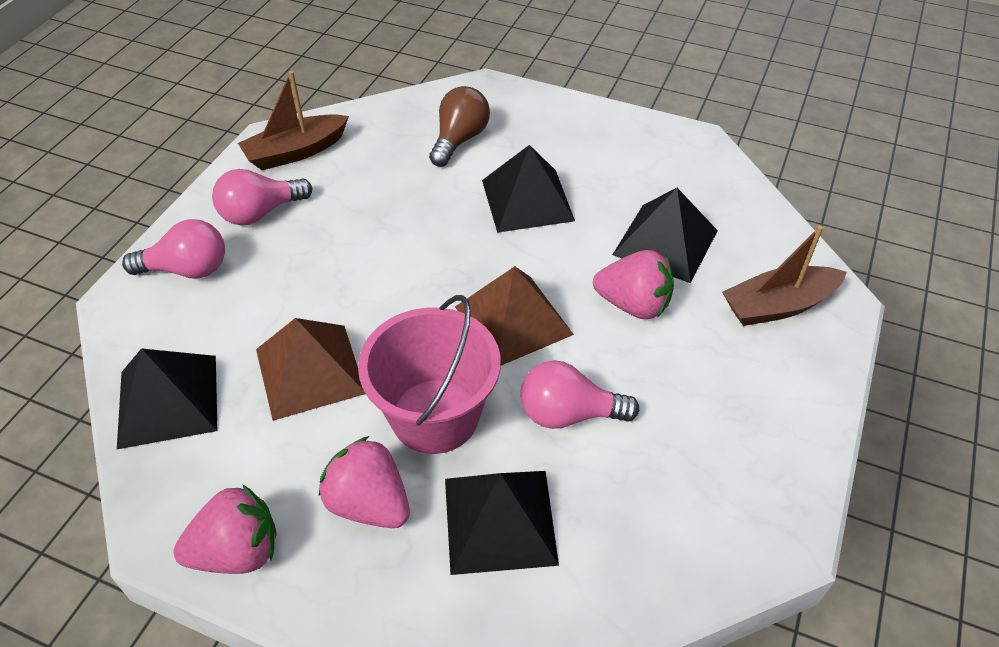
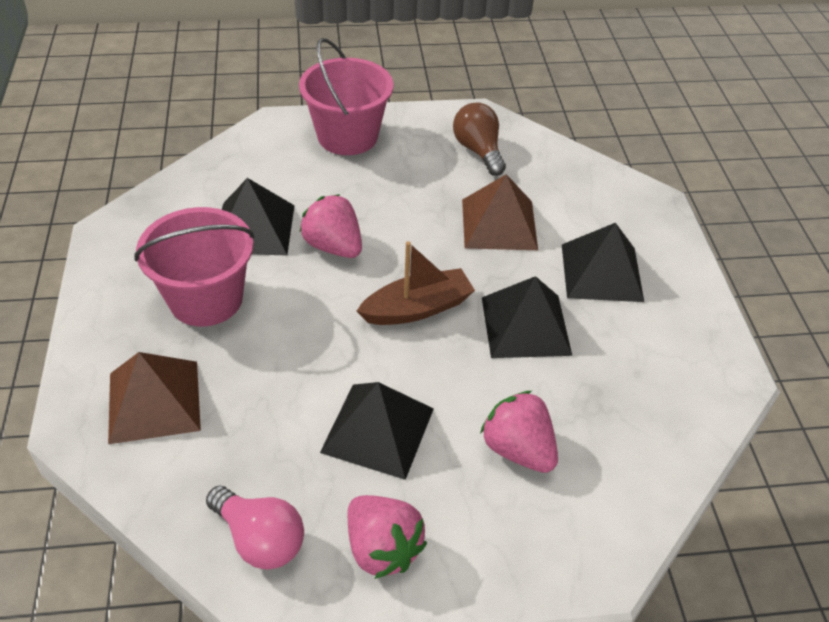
brown boat: [238,71,349,170] [722,225,847,326] = 2 -> [357,241,475,325] = 1
pink bucket: [358,295,501,454] = 1 -> [134,207,255,327] [299,38,393,155] = 2
pink light bulb: [122,219,225,278] [212,169,312,226] [520,360,639,429] = 3 -> [206,486,304,570] = 1

